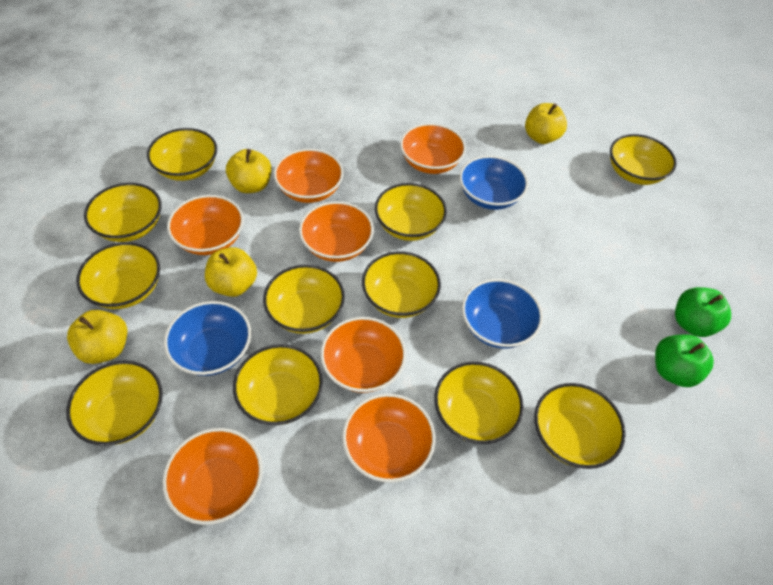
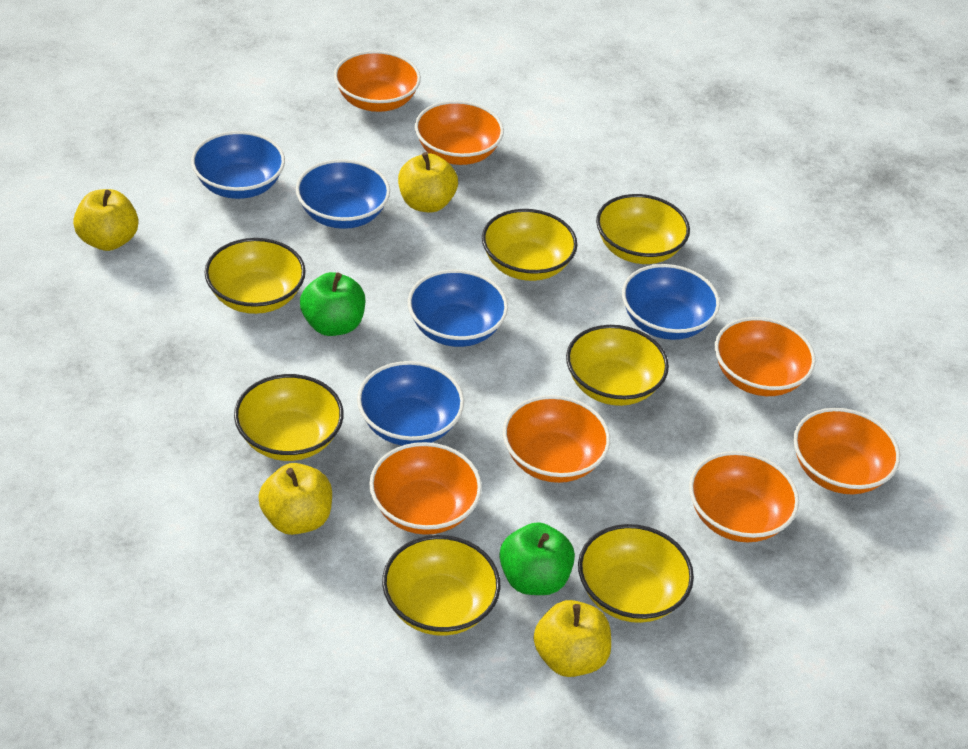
blue bowl: [164,301,251,376] [460,156,528,210] [462,279,543,349] = 3 -> [191,131,285,199] [296,159,390,229] [357,361,464,446] [408,270,508,347] [622,264,720,340] = 5
yellow bowl: [66,361,163,446] [76,242,160,309] [84,183,162,242] [147,128,217,181] [233,344,323,425] [263,265,345,334] [362,251,441,318] [375,183,447,241] [434,362,524,444] [534,383,626,469] [610,134,677,185] = 11 -> [204,238,306,314] [234,374,344,461] [382,535,501,636] [482,209,577,281] [566,325,669,406] [578,524,694,623] [596,194,690,264] = 7

